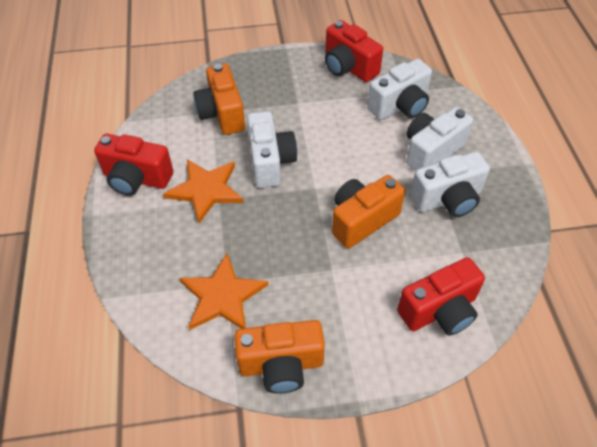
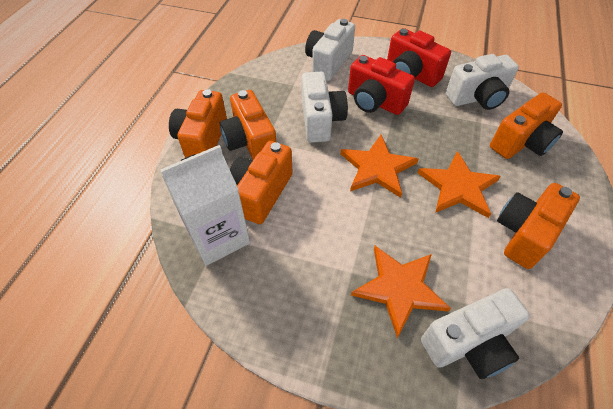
orange camera: [193,64,245,135] [234,320,325,394] [332,175,405,249] = 3 -> [169,89,227,158] [220,90,276,160] [230,141,293,224] [490,92,563,159] [497,183,580,269] = 5
orange star: [163,159,244,224] [179,253,268,330] = 2 -> [340,135,419,198] [351,246,451,338] [418,151,501,218] = 3
red camera: [94,134,173,196] [325,20,383,82] [397,257,485,336] = 3 -> [348,55,415,115] [387,28,451,87] = 2
white carton: none = 0 -> [160,145,250,266] = 1

